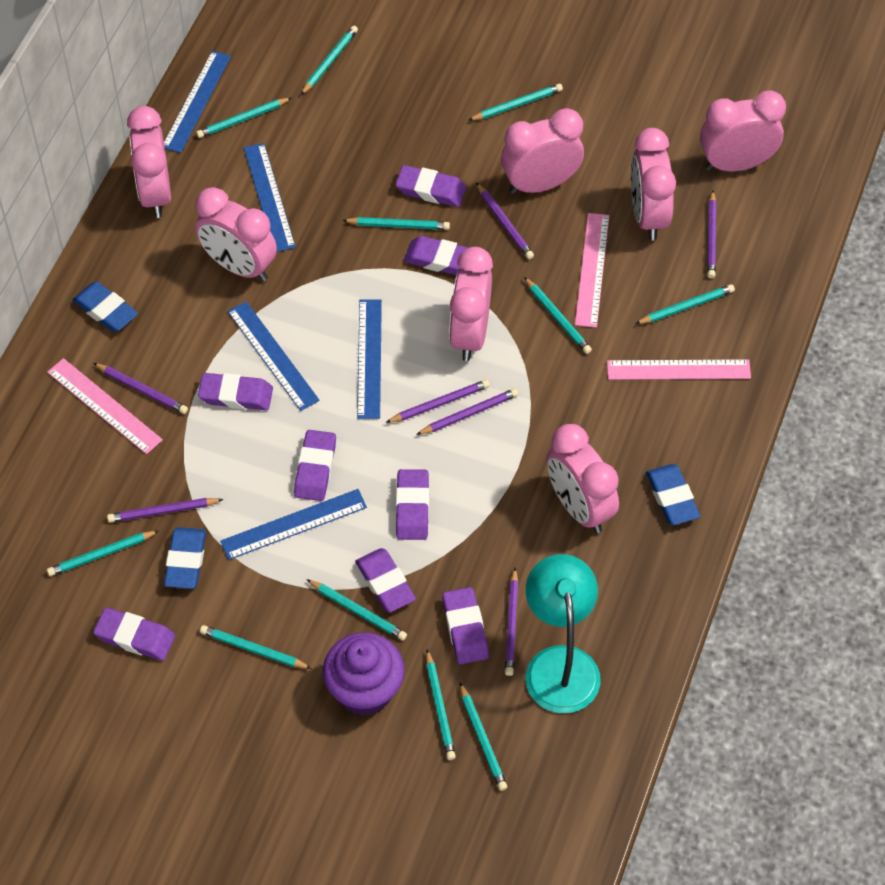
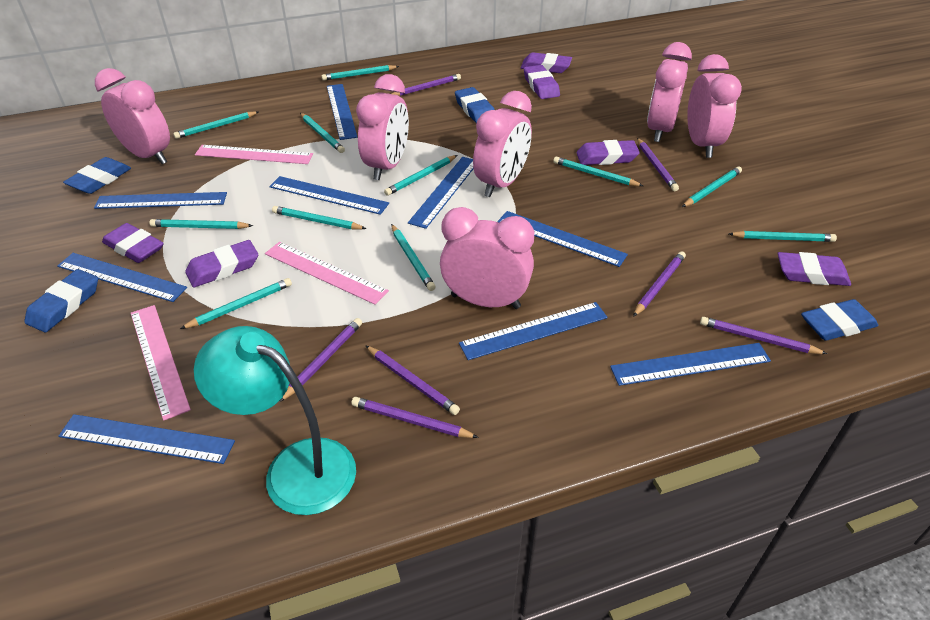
blue eraser: [72,281,138,332] [164,527,206,589] [646,464,700,525] = 3 -> [24,269,98,332] [63,157,131,194] [455,87,495,123] [801,299,878,341] = 4
blue ruler: [164,51,231,153] [220,489,367,560] [228,301,320,411] [244,143,296,252] [357,299,382,419] = 5 -> [57,253,187,302] [58,414,235,464] [94,192,227,209] [269,176,389,215] [327,84,357,140] [408,157,474,229] [459,302,608,360] [497,211,628,267] [610,343,771,386] = 9
pink clock: [127,106,171,218] [195,187,277,281] [449,247,493,361] [501,108,584,194] [547,424,619,533] [631,128,676,241] [700,90,786,171] = 7 -> [95,68,170,164] [356,74,409,180] [440,207,534,309] [473,91,532,197] [647,42,692,142] [687,54,742,158] = 6
purple cupcake: [323,632,405,716] = 1 -> none = 0
purple eraser: [93,608,175,661] [198,373,273,410] [294,430,336,501] [355,548,416,612] [395,165,466,207] [396,469,429,540] [404,236,469,275] [442,587,489,664] = 8 -> [102,223,164,263] [185,240,258,288] [521,52,572,73] [524,65,560,99] [577,140,640,165] [777,252,851,286] = 6

